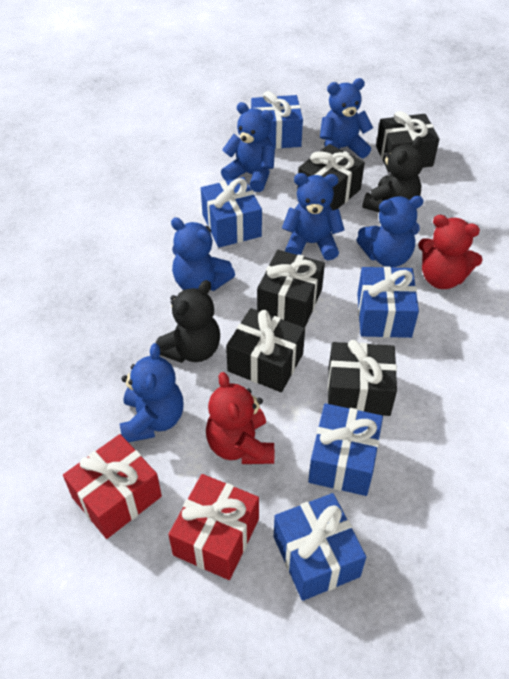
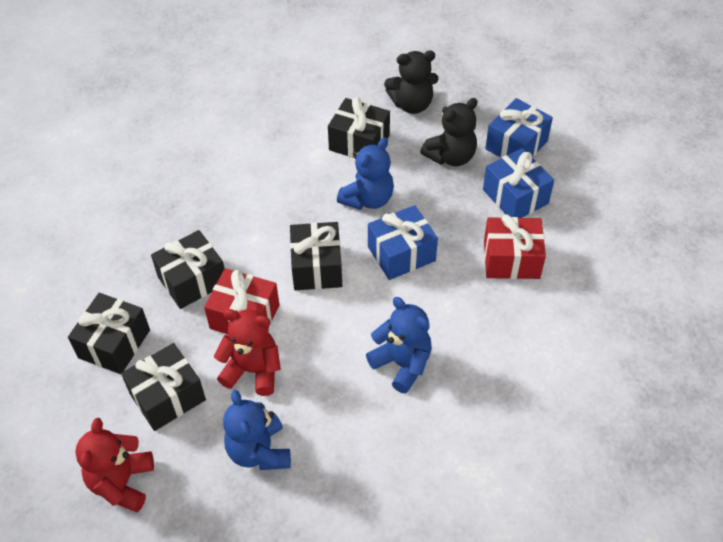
blue gift: [201,177,262,248] [251,91,303,149] [274,493,366,601] [308,403,383,496] [357,266,419,338] = 5 -> [368,205,438,280] [483,148,554,218] [485,98,553,158] = 3
blue teddy bear: [120,343,184,442] [171,217,235,291] [221,102,275,192] [282,173,344,260] [320,78,373,158] [357,196,424,267] = 6 -> [223,390,291,470] [337,137,394,210] [366,297,432,393] = 3

